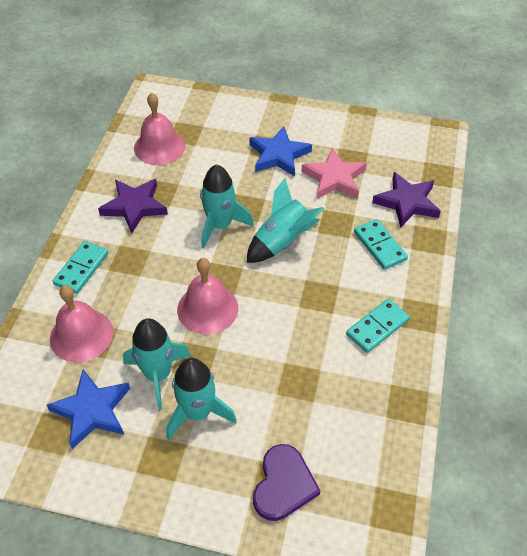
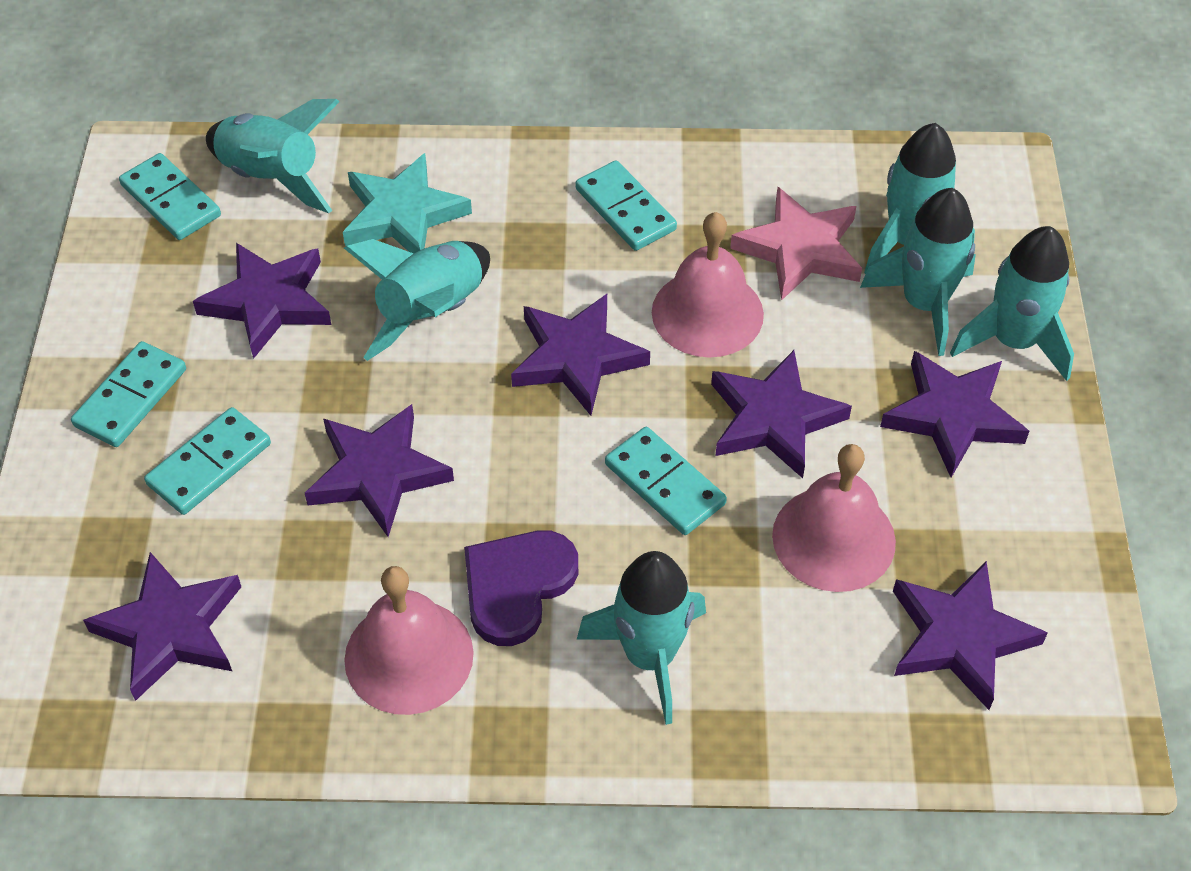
blue star: [47,369,130,449] [249,126,312,176] = 2 -> none = 0
purple star: [98,179,168,233] [372,172,441,228] = 2 -> [83,552,241,701] [193,243,331,359] [305,404,454,537] [511,294,650,416] [711,350,852,478] [880,351,1029,477] [893,561,1048,710] = 7
turquoise domino: [53,241,108,294] [346,299,410,353] [354,219,408,270] = 3 -> [71,341,186,447] [119,153,221,240] [144,407,271,515] [575,160,677,251] [605,427,727,535] = 5
turquoise rocket: [123,318,191,410] [167,358,237,440] [200,164,254,248] [247,178,324,263] = 4 -> [206,99,339,213] [344,239,490,361] [577,551,706,725] [860,188,976,356] [864,123,975,274] [950,226,1074,381] = 6
turquoise star: none = 0 -> [343,153,472,253] = 1

